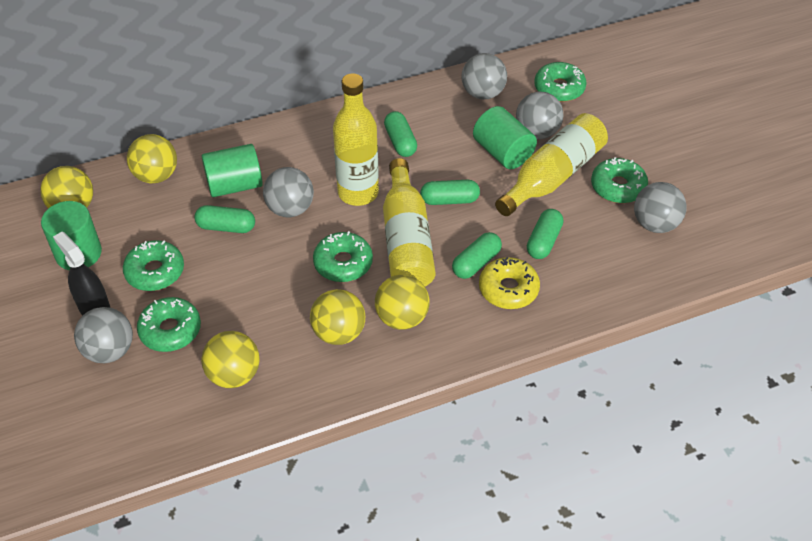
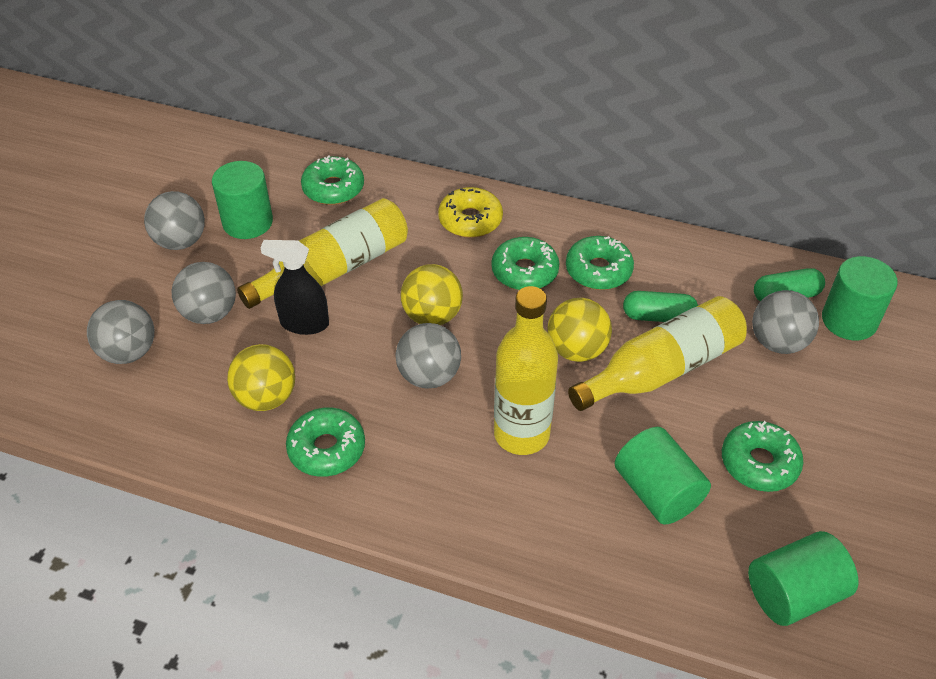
green capsule: [194,205,255,233] [384,111,417,157] [420,180,480,205] [452,232,502,279] [527,209,563,259] = 5 -> [623,291,698,322] [754,268,825,301] = 2
green cylinder: [41,201,102,270] [201,144,263,197] [473,106,537,169] = 3 -> [212,161,273,239] [615,427,711,524] [748,531,858,626] [822,256,898,340] = 4
yellow ball: [40,166,93,209] [127,134,177,183] [201,331,260,388] [310,289,365,345] [375,275,430,330] = 5 -> [227,344,295,411] [400,264,463,325] [547,298,612,362] = 3

